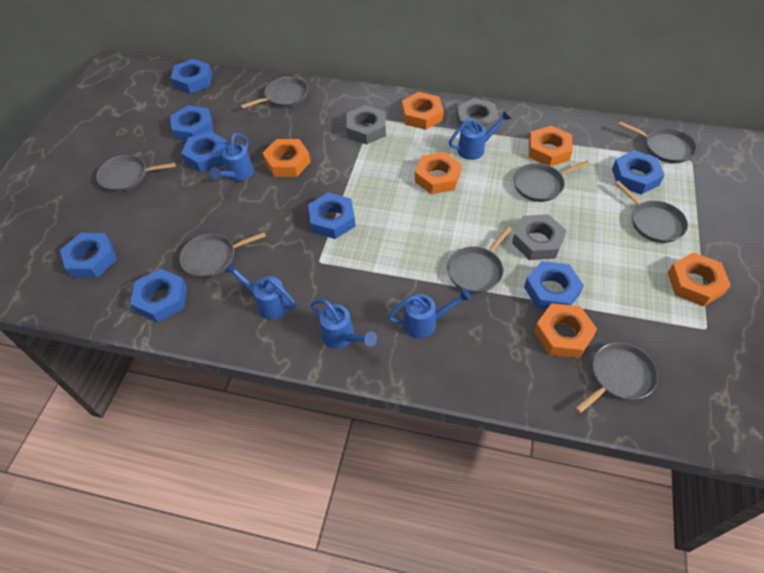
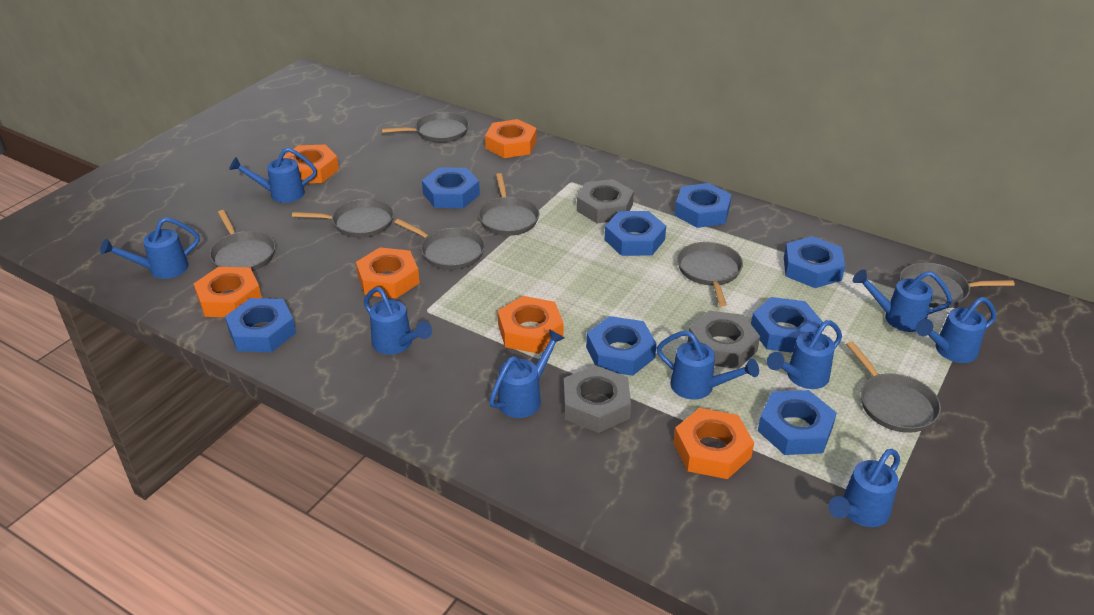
blue watering can: [210,133,254,181] [224,262,296,320] [310,299,377,349] [387,288,472,339] [449,111,511,160] = 5 -> [100,217,199,279] [229,148,317,203] [364,287,432,355] [489,329,564,418] [656,330,759,400] [767,320,842,389] [828,449,900,527] [853,269,953,332] [916,297,996,363] = 9

